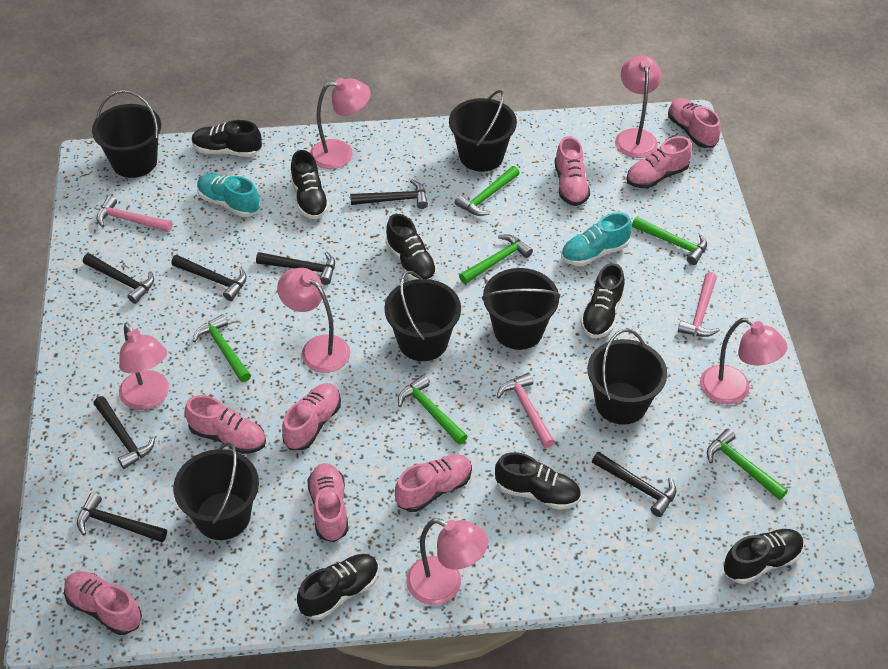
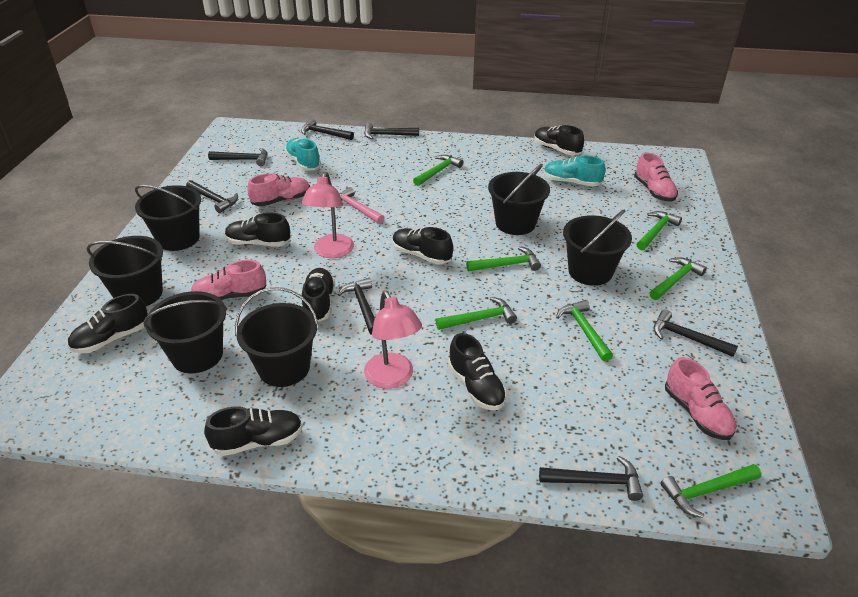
green hammer: [193,314,251,382] [398,375,468,445] [454,166,520,216] [459,234,533,284] [632,217,707,265] [707,429,788,500] = 6 -> [413,155,463,186] [436,297,517,330] [466,247,541,271] [556,300,613,362] [637,211,682,250] [649,257,707,300] [660,464,762,518] = 7
pink hammer: [97,196,172,232] [497,373,555,448] [678,272,720,337] = 3 -> [339,187,385,224] = 1
pink lamp: [119,323,169,410] [277,268,350,373] [310,78,370,169] [406,518,488,605] [615,55,661,158] [700,318,787,405] = 6 -> [302,172,354,258] [364,291,422,389] = 2
pink shoe: [64,572,142,635] [185,395,266,454] [282,383,341,450] [307,463,348,542] [395,454,472,512] [554,136,590,206] [626,136,692,188] [668,98,721,148] = 8 -> [191,260,267,300] [247,173,310,206] [634,152,678,202] [665,357,737,440] = 4

